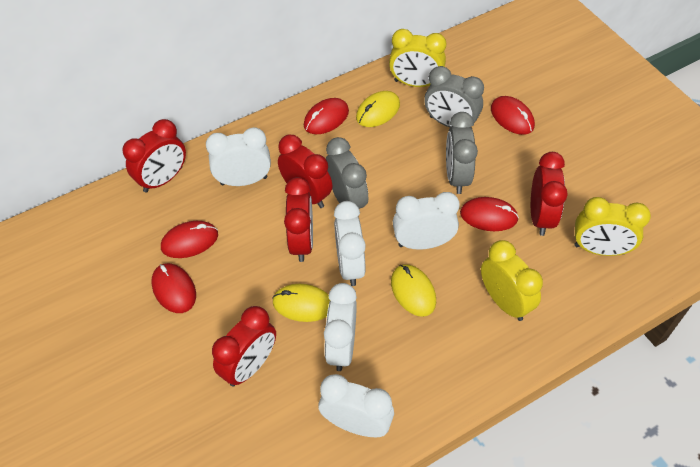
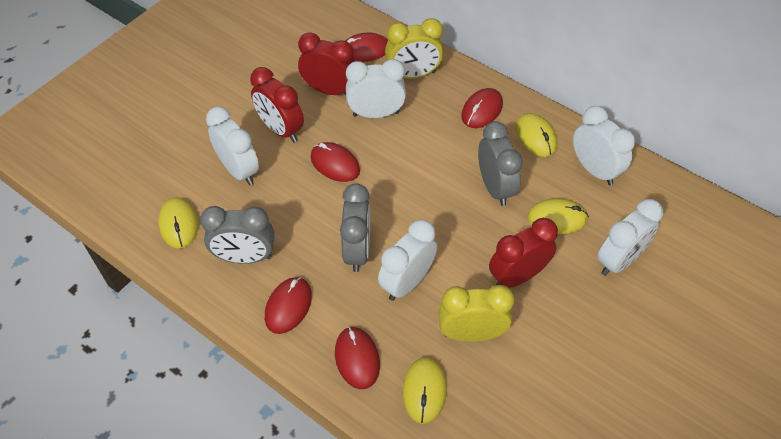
red clock: [122,119,186,193] [212,306,276,386] [278,135,333,208] [284,177,313,262] [531,152,568,236] = 5 -> [250,67,304,142] [298,32,355,95] [489,218,558,288] = 3
yellow clock: [389,29,446,87] [481,240,543,321] [574,197,651,256] = 3 -> [385,18,444,79] [438,285,514,342] = 2
yellow mouse: [272,284,330,322] [356,91,400,127] [391,264,436,317] = 3 -> [158,197,199,249] [402,357,447,424] [515,113,557,157] [527,198,589,234] = 4

